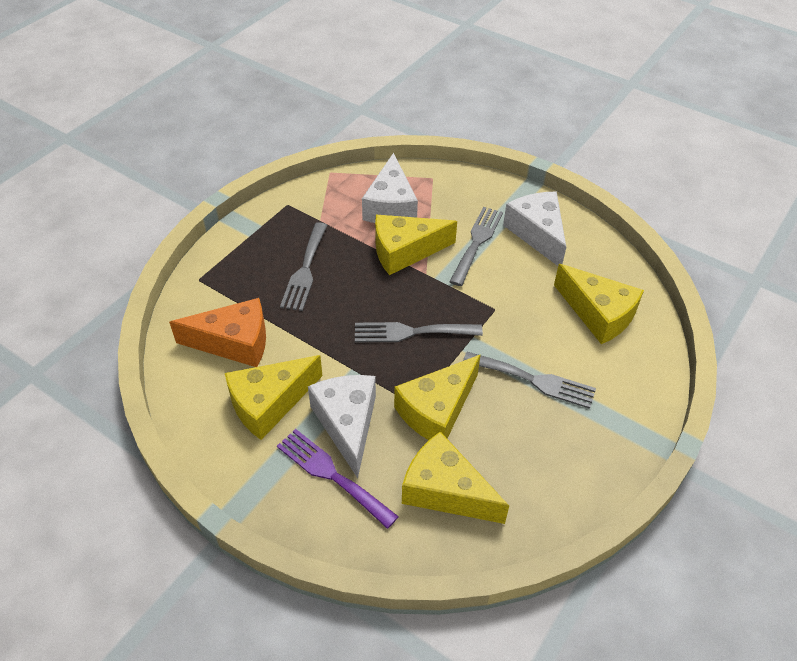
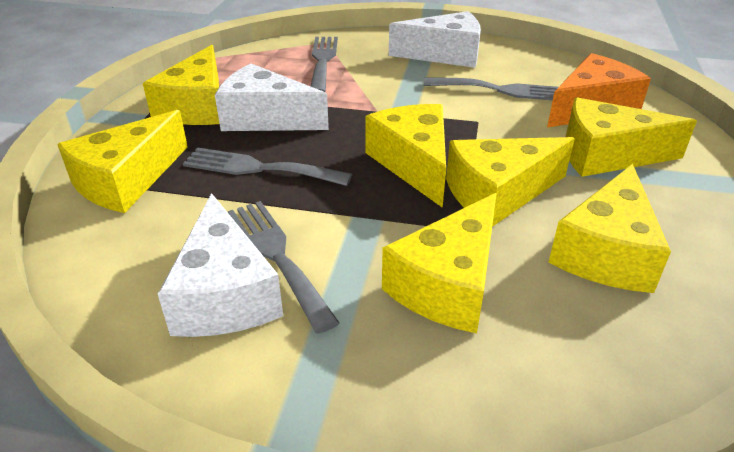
purple fork: [277,429,399,529] = 1 -> none = 0
yellow cheese: [225,355,322,440] [375,215,457,275] [394,355,480,440] [402,432,509,524] [554,264,644,344] = 5 -> [57,110,188,213] [143,45,219,125] [365,104,446,208] [382,193,497,333] [446,137,575,227] [549,164,671,293] [566,97,697,177] = 7

